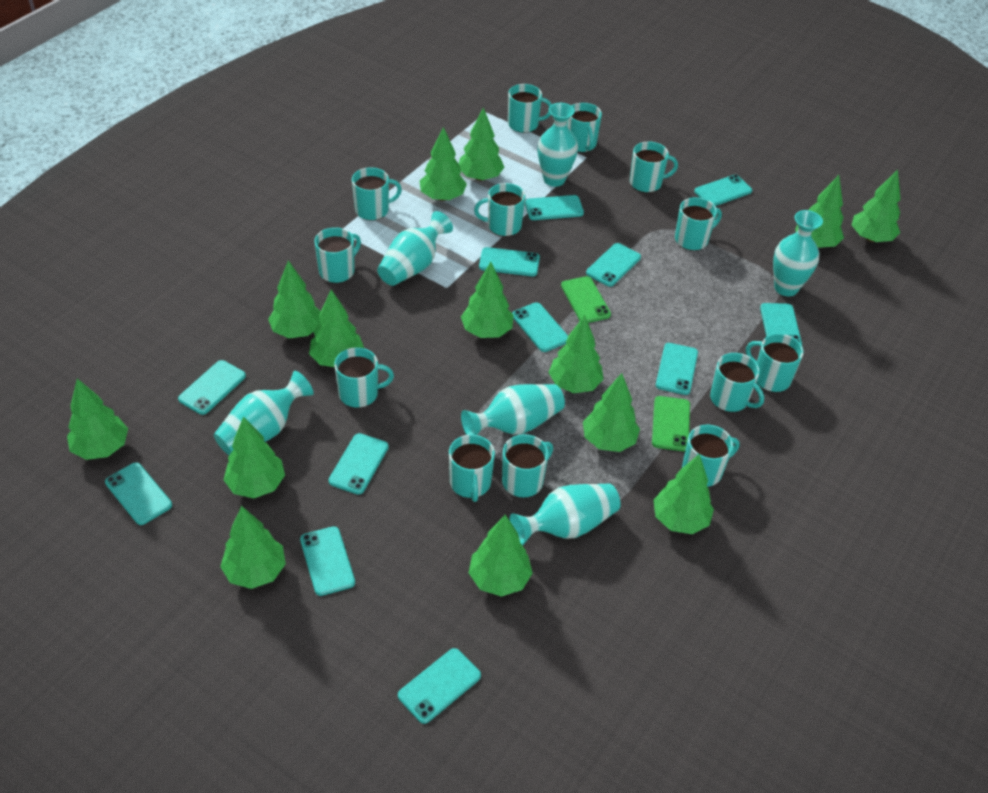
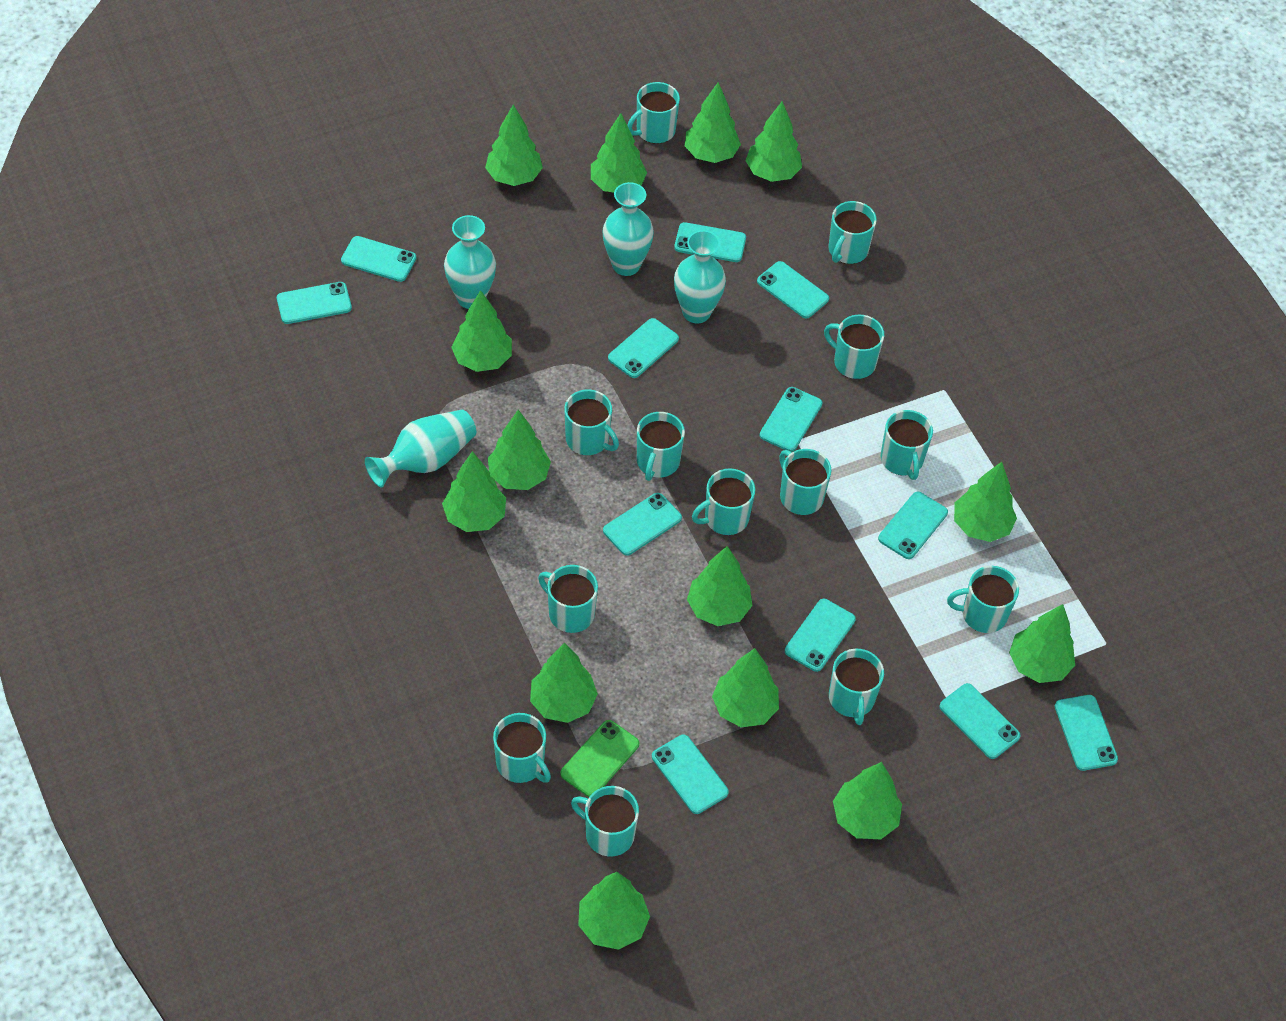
green phone: [561,276,611,323] [652,396,690,451] = 2 -> [560,720,639,797] = 1
turquoise vase: [214,371,314,455] [377,211,453,286] [461,384,565,435] [509,483,621,546] [538,103,578,187] [773,210,823,296] = 6 -> [365,410,476,488] [444,215,496,309] [603,182,654,276] [674,230,726,323] = 4

